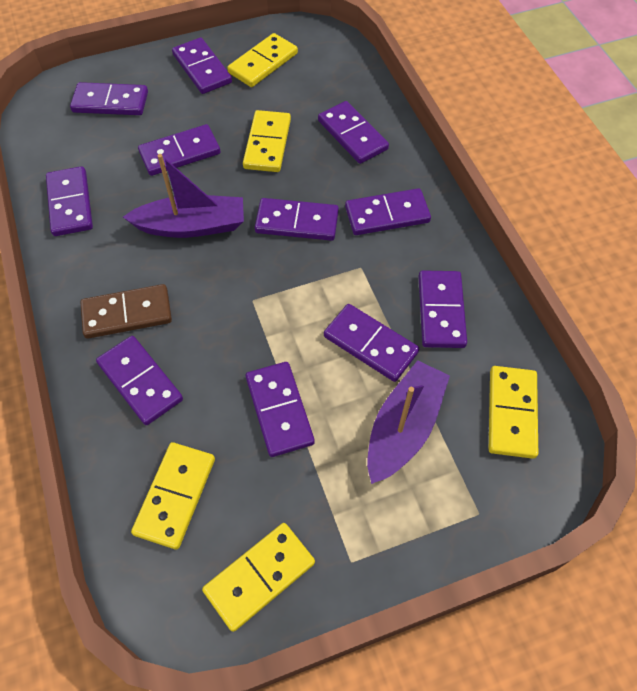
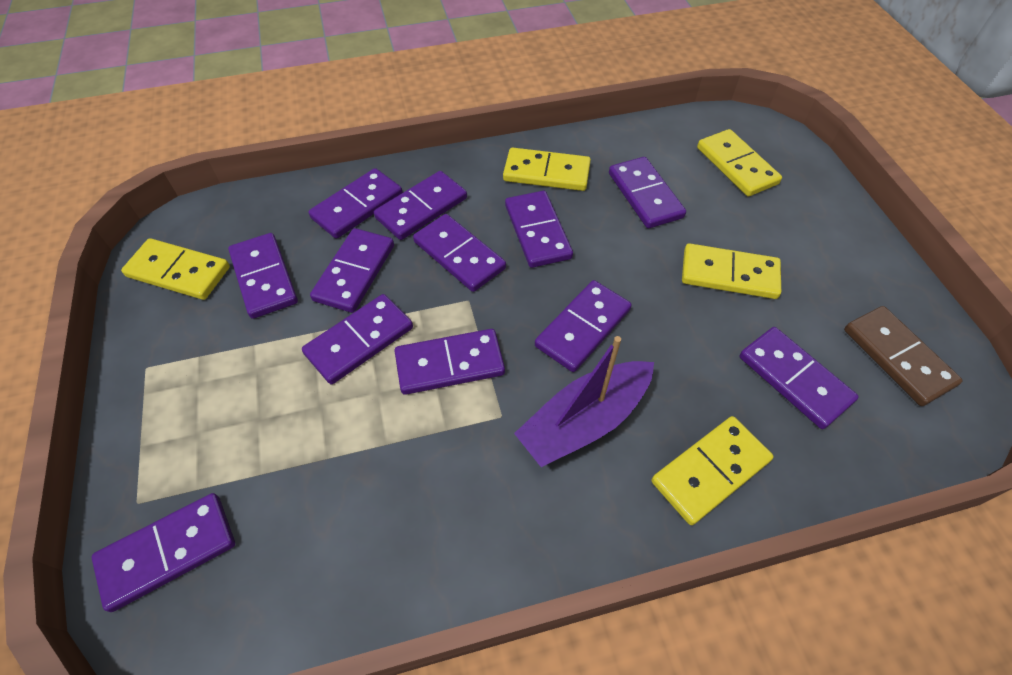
purple boat: [123,154,244,238] [367,360,450,484] = 2 -> [514,336,654,467] = 1
purple domino: [46,166,93,236] [70,82,148,115] [96,336,183,425] [138,124,221,176] [172,38,232,94] [246,362,314,457] [255,198,339,241] [318,101,389,164] [324,304,419,382] [345,188,431,235] [418,270,467,348] = 11 -> [92,493,235,612] [228,233,298,319] [302,294,413,384] [309,168,403,239] [310,228,394,313] [374,171,467,240] [394,329,505,395] [413,214,506,292] [505,191,573,268] [535,280,632,372] [609,157,686,228] [739,327,859,429] = 12

